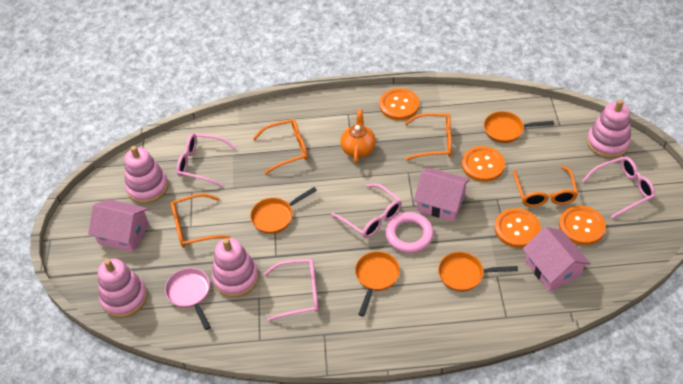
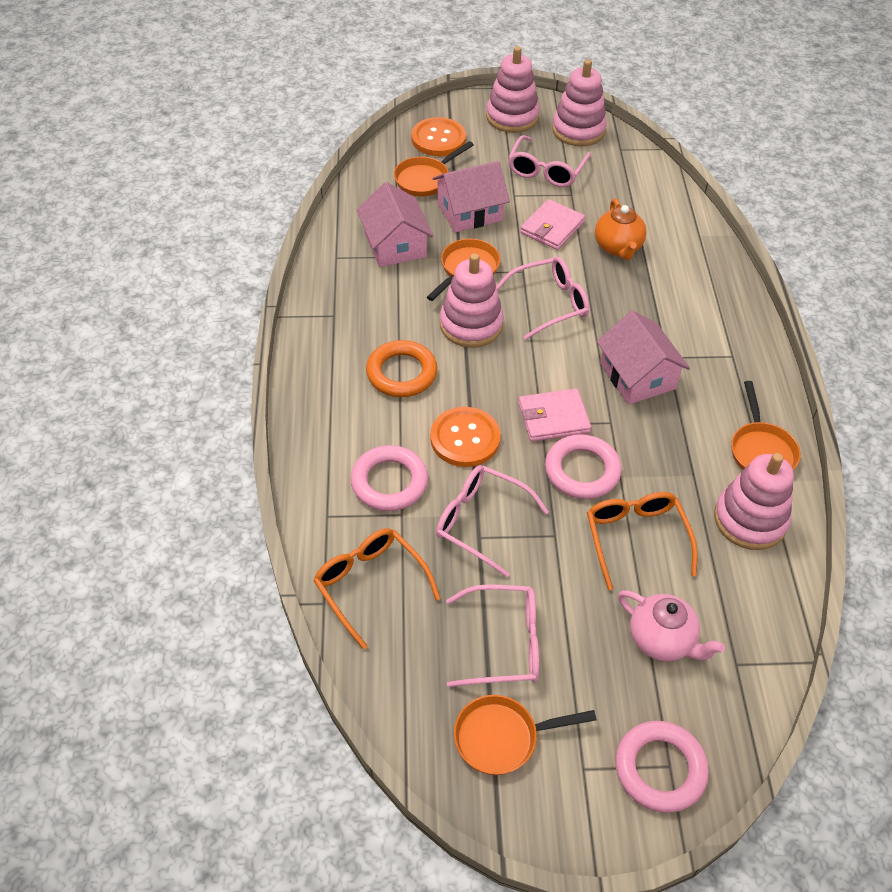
orange button: [379,88,419,120] [462,146,505,182] [495,208,541,248] [559,206,606,245] = 4 -> [411,117,466,156] [430,407,501,467] = 2
orange glasses: [171,193,230,248] [253,119,308,175] [405,113,452,161] [513,166,578,207] = 4 -> [313,528,441,650] [587,492,698,590] = 2
orange ring: none = 0 -> [366,340,438,397] = 1
pink pan: [165,268,211,330] = 1 -> none = 0
pink ring: [385,212,434,253] = 1 -> [351,445,428,511] [545,434,622,499] [615,721,709,813] = 3
pink teapot: none = 0 -> [618,590,725,661] = 1
pink wallet: none = 0 -> [518,389,591,441] [520,199,585,250] = 2

